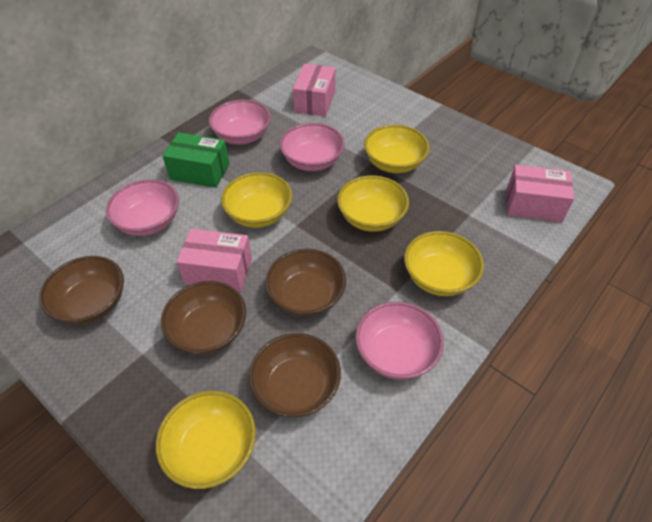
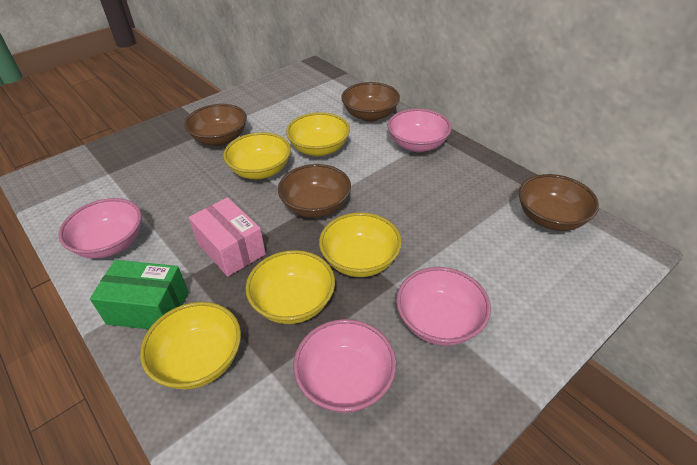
pink box: [177,229,252,292] [293,64,336,116] [507,165,574,222] = 3 -> [189,197,266,277] = 1

